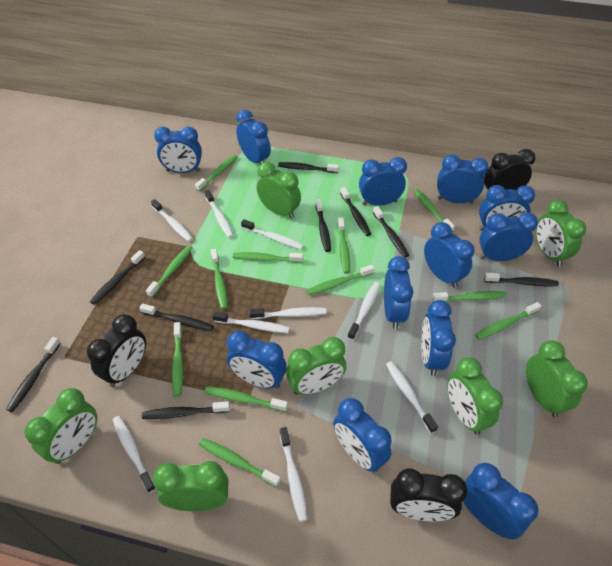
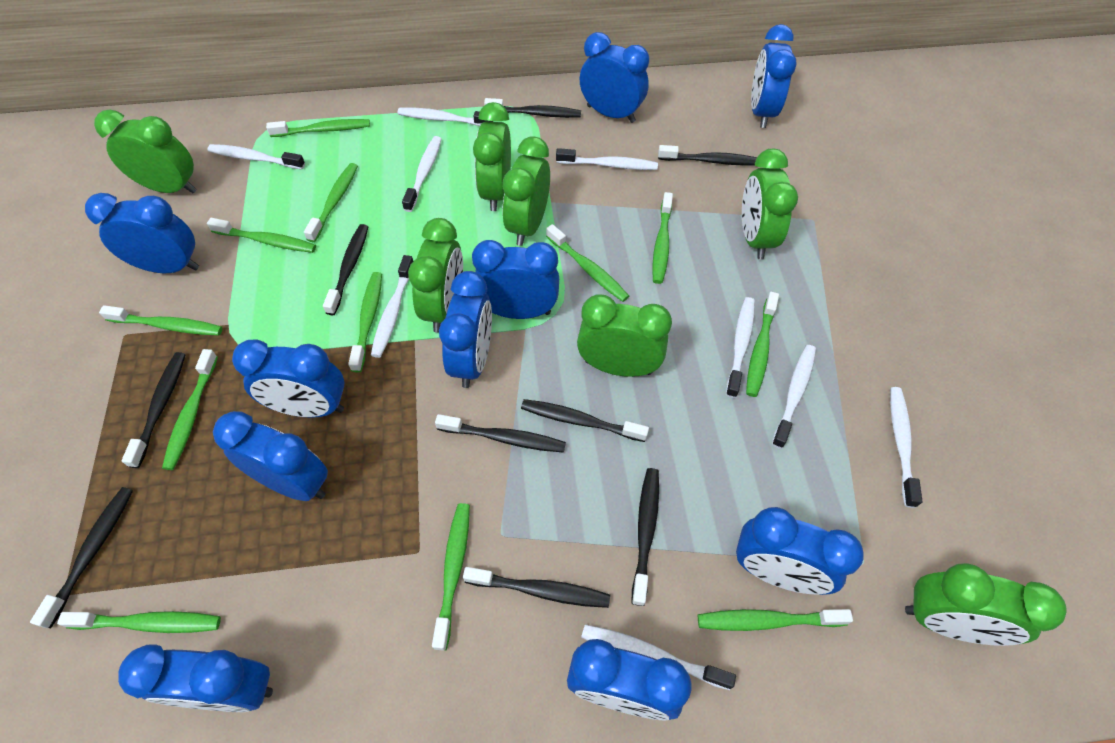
black clock: [87,314,146,387] [390,468,467,521] [484,149,536,197] = 3 -> none = 0
blue clock: [154,127,202,173] [227,331,287,389] [236,110,271,164] [333,398,391,472] [359,157,407,206] [384,256,413,329] [421,300,456,376] [424,222,474,288] [437,154,489,204] [463,463,538,539] [479,185,535,231] [479,212,538,261] = 12 -> [85,193,199,273] [118,645,273,712] [213,411,328,501] [232,339,344,418] [439,271,492,388] [472,240,559,319] [567,639,691,720] [579,32,649,123] [736,507,864,595] [751,24,797,128] = 10

